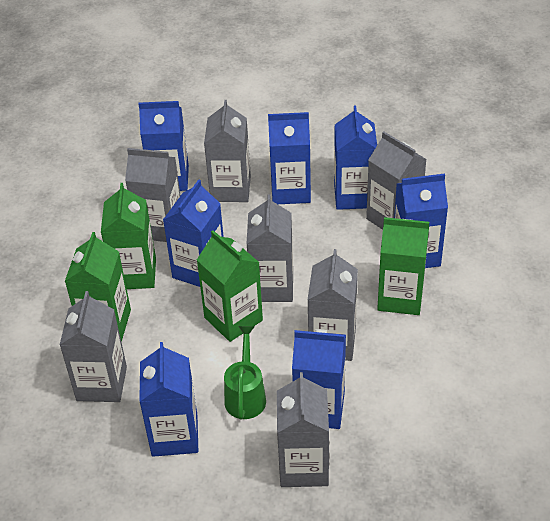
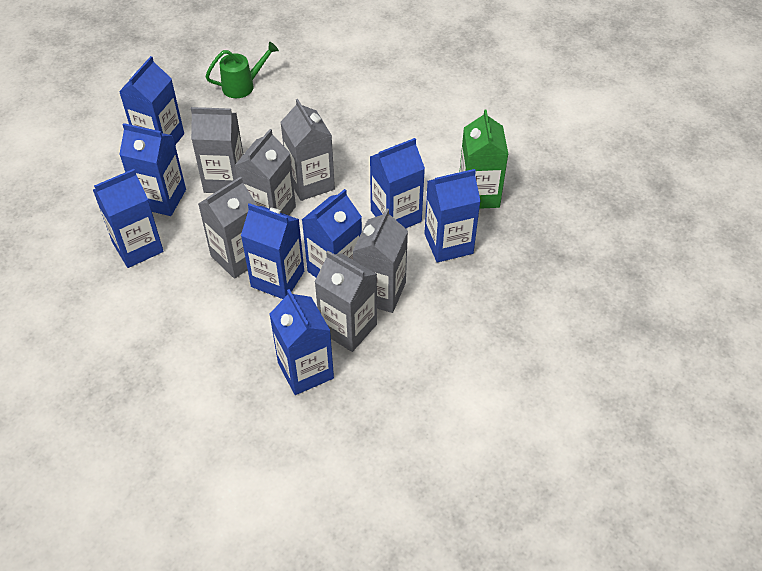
blue carton: [139,101,189,191] [139,342,198,457] [163,179,224,287] [268,112,311,204] [292,329,346,429] [334,106,377,210] [394,174,448,268] = 7 -> [93,169,164,268] [119,56,184,145] [119,123,186,216] [241,203,304,299] [270,289,334,395] [302,189,362,278] [370,138,425,228] [424,169,481,263] = 8
green carton: [65,232,131,342] [101,183,156,289] [197,230,263,342] [377,217,429,315] = 4 -> [460,109,508,209] = 1
grey carton: [60,291,127,402] [125,148,180,242] [204,100,251,202] [247,195,293,302] [277,372,329,487] [308,249,358,361] [366,131,427,230] = 7 -> [191,107,243,193] [198,176,257,279] [234,129,296,215] [280,99,335,201] [315,251,377,352] [353,209,408,313] = 6

